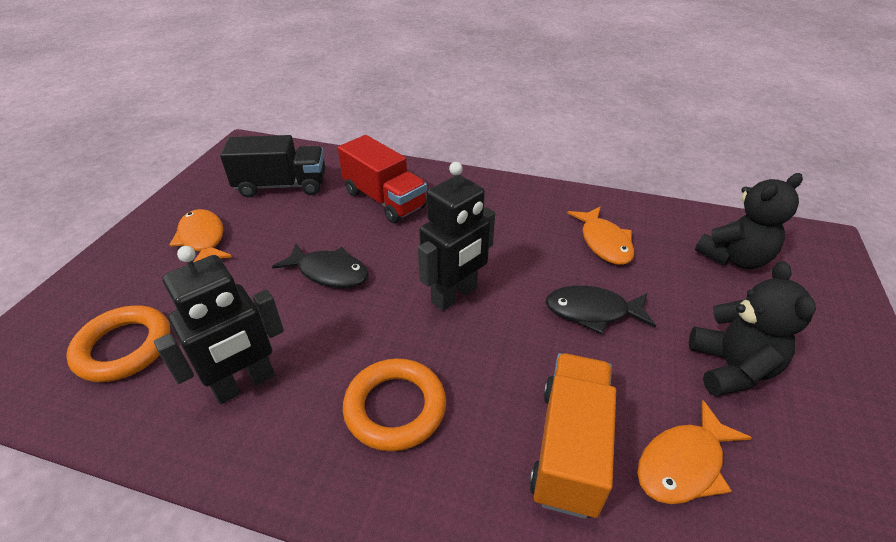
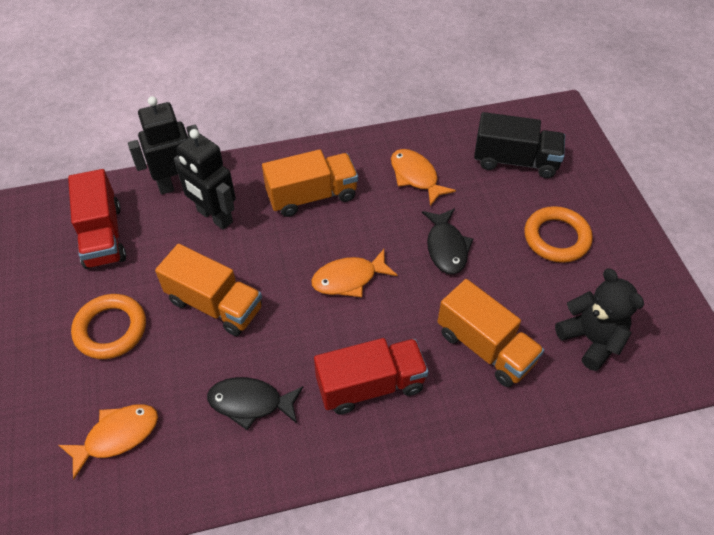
black teddy bear: [689,261,816,396] [695,173,803,269] = 2 -> [555,268,644,371] = 1
orange truck: [529,353,616,519] = 1 -> [155,244,262,336] [262,149,358,217] [437,279,544,387] = 3
red truck: [338,135,427,223] = 1 -> [68,169,126,269] [314,338,429,414] = 2

